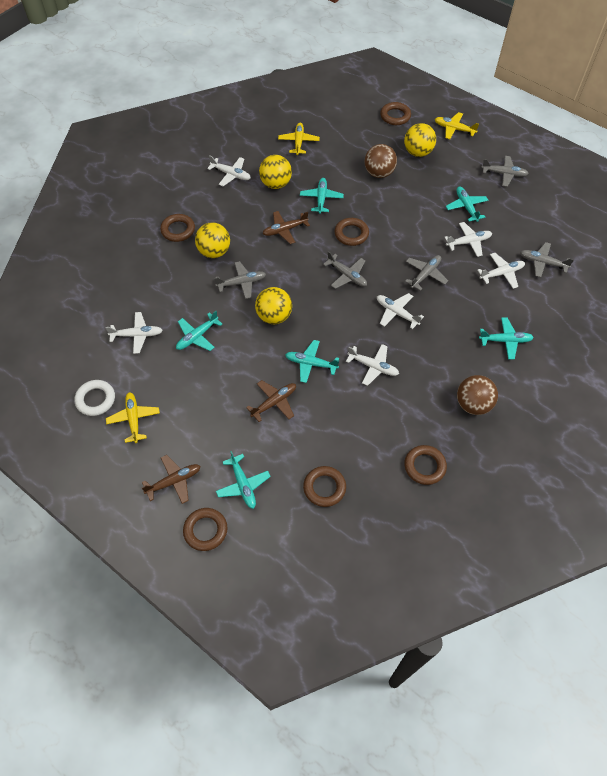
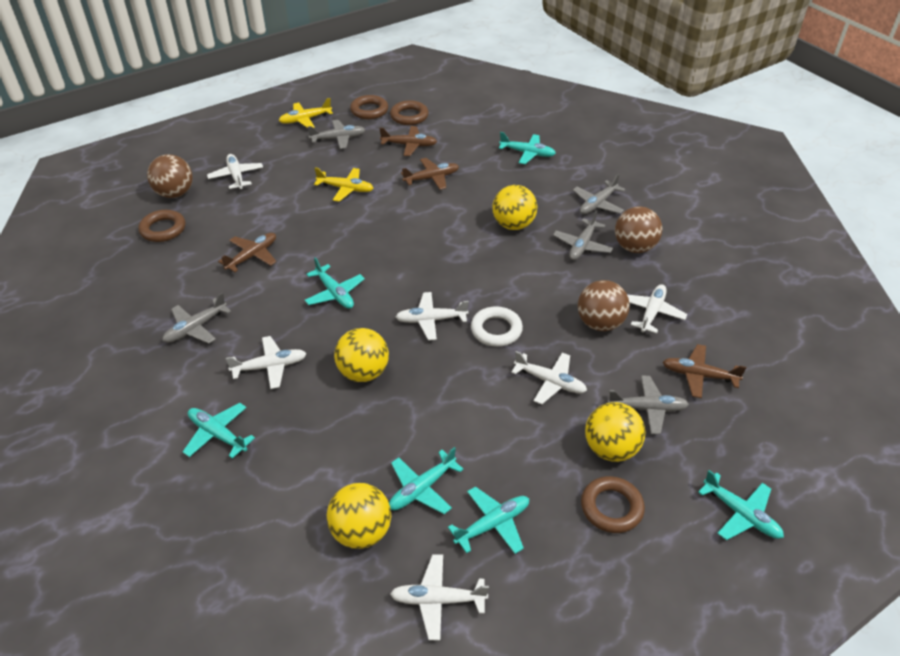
brown ball: [365,144,397,178] [457,375,498,415] = 2 -> [147,154,193,198] [578,280,630,331] [615,206,662,253] = 3
brown plane: [141,455,201,504] [246,380,296,422] [262,211,310,244] = 3 -> [218,233,276,272] [379,126,437,156] [401,158,459,190] [663,344,747,398] = 4
brown ring: [160,214,195,242] [183,508,227,551] [303,466,346,507] [335,218,369,246] [380,102,411,125] [404,445,447,485] = 6 -> [138,210,185,242] [350,95,388,119] [390,100,429,125] [581,476,645,533] = 4
yellow plane: [106,392,160,443] [278,123,320,155] [435,112,479,139] = 3 -> [279,98,333,128] [314,167,374,202] = 2

